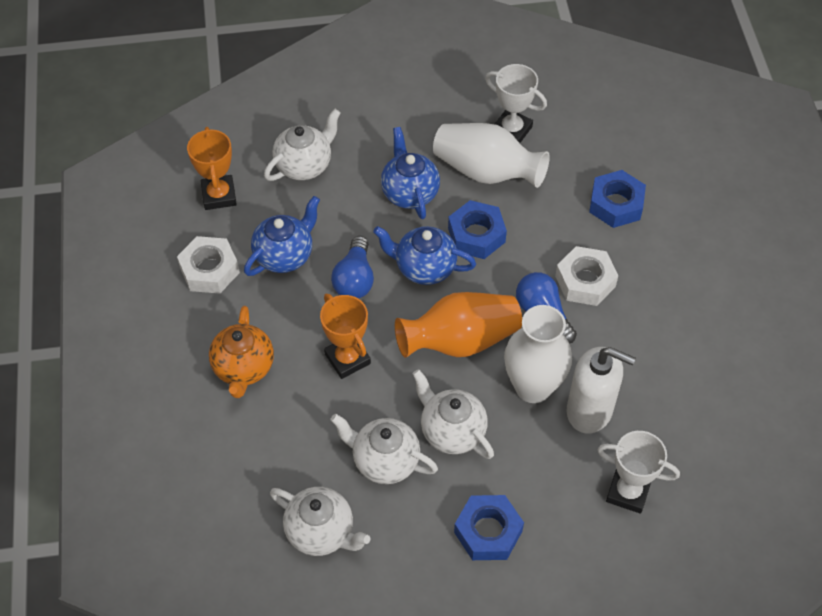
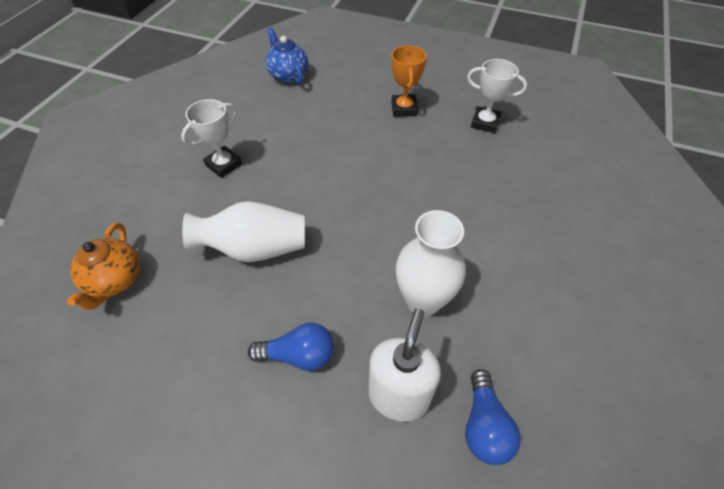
blue nut: [448,200,507,259] [454,495,524,560] [589,170,646,228] = 3 -> none = 0
blue teapot: [244,196,320,276] [373,226,476,285] [381,127,440,219] = 3 -> [265,28,308,84] = 1
orange trophy: [187,127,237,210] [320,294,371,379] = 2 -> [391,45,427,117] = 1
orange vase: [395,292,522,358] = 1 -> none = 0
white nut: [177,236,240,294] [555,246,618,306] = 2 -> none = 0
white teapot: [264,109,341,181] [270,487,371,556] [331,414,438,484] [412,369,494,459] = 4 -> none = 0

